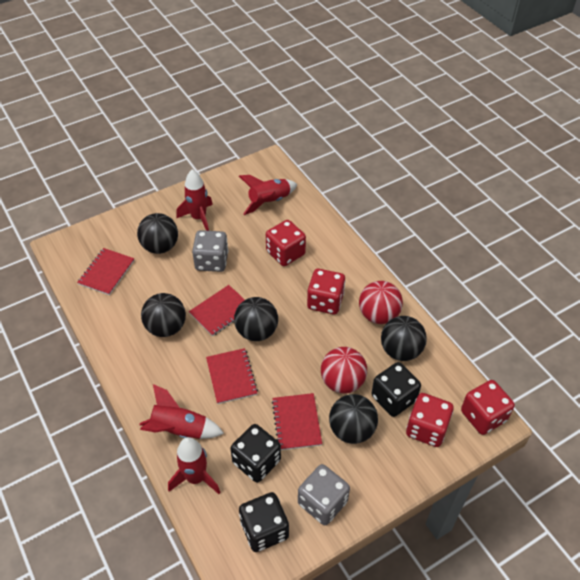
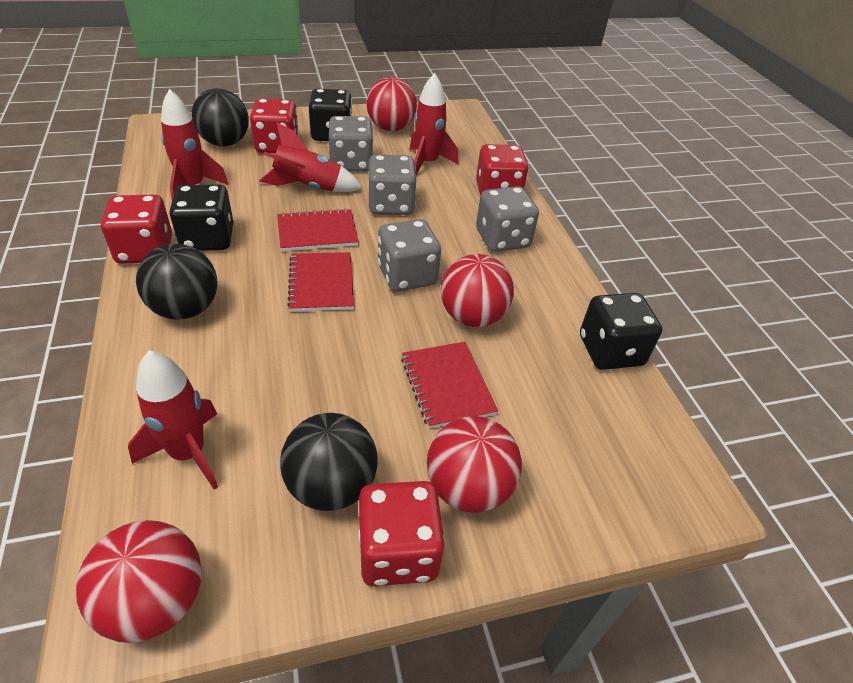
black ball: [137,213,178,254] [141,293,186,337] [234,297,278,341] [329,394,378,444] [381,316,427,361] = 5 -> [136,244,218,320] [191,88,249,146] [280,413,378,511] = 3
grey dice: [192,230,228,272] [298,464,350,525] = 2 -> [329,116,373,172] [368,155,417,215] [378,219,441,292] [476,186,539,252] = 4
red ball: [321,347,367,394] [359,281,403,324] = 2 -> [76,520,202,643] [366,77,417,131] [427,416,522,513] [441,254,514,327] = 4
red notebook: [77,248,135,295] [189,285,245,336] [206,348,258,404] [272,393,322,450] = 4 -> [277,208,359,251] [287,252,354,312] [401,342,498,429] = 3

